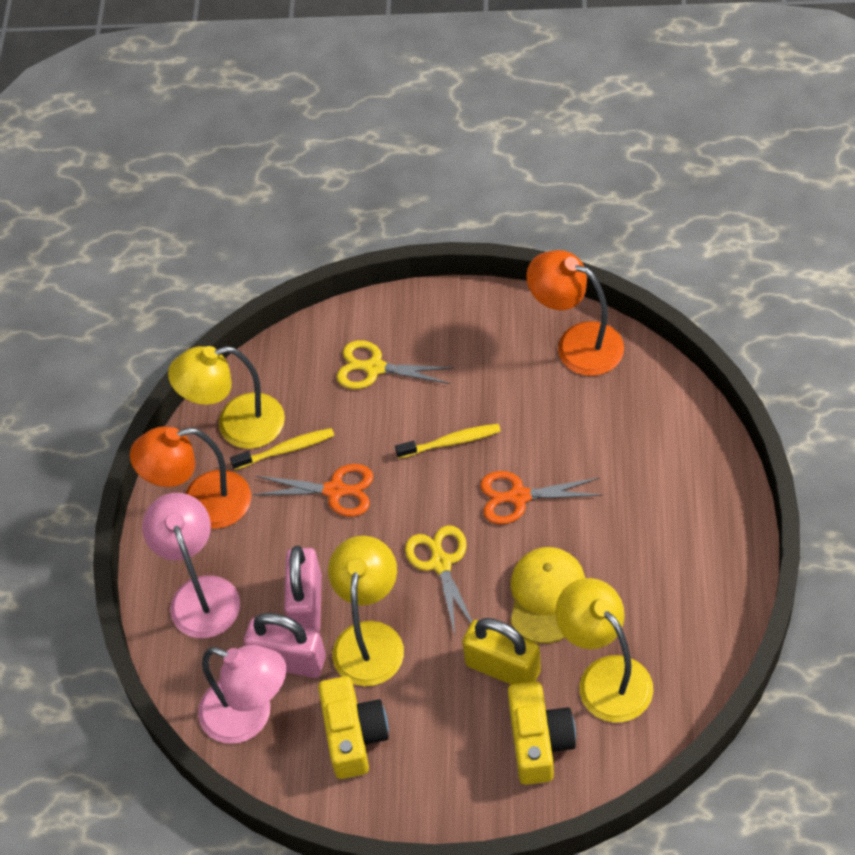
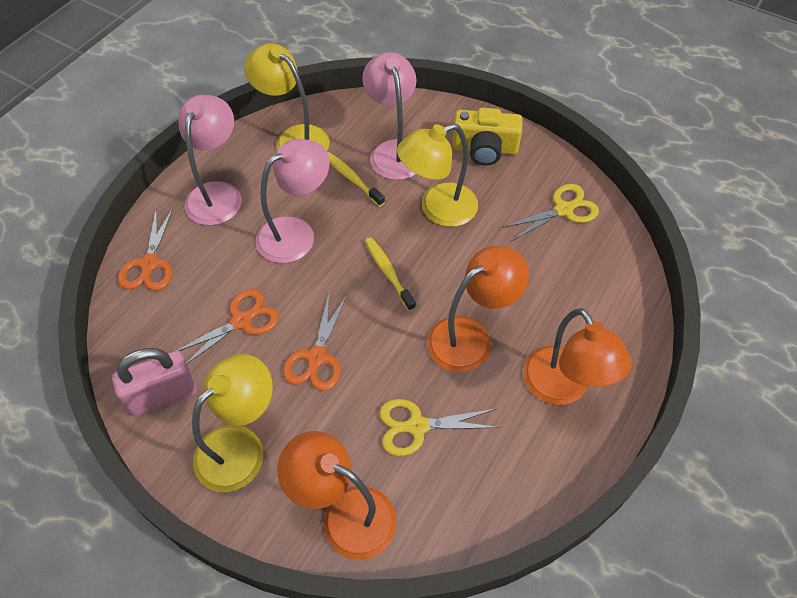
orange lamp: [130,426,251,529] [526,250,624,376] = 2 -> [277,431,397,560] [427,246,529,372] [523,308,632,405] = 3
orange scissors: [253,464,373,517] [480,471,603,524] = 2 -> [118,207,173,291] [176,289,279,364] [283,294,347,391] = 3
pink lamp: [142,493,240,638] [198,645,286,744] = 2 -> [178,95,242,225] [255,139,330,263] [362,52,417,180] = 3
pink padlock: [244,613,326,678] [284,546,322,631] = 2 -> [112,348,197,416] = 1
yellow camera: [318,676,389,779] [508,681,576,785] = 2 -> [452,108,523,166] = 1
yellow cap: [511,547,585,644] = 1 -> none = 0
yellow padlock: [462,618,541,685] = 1 -> none = 0

